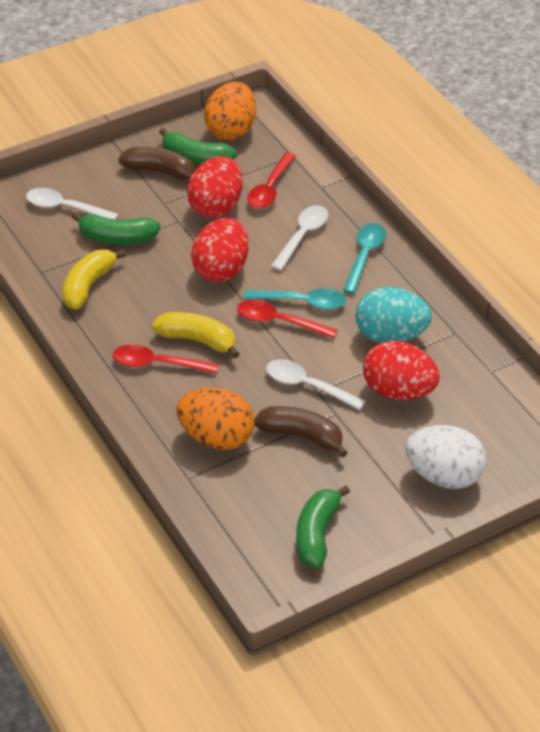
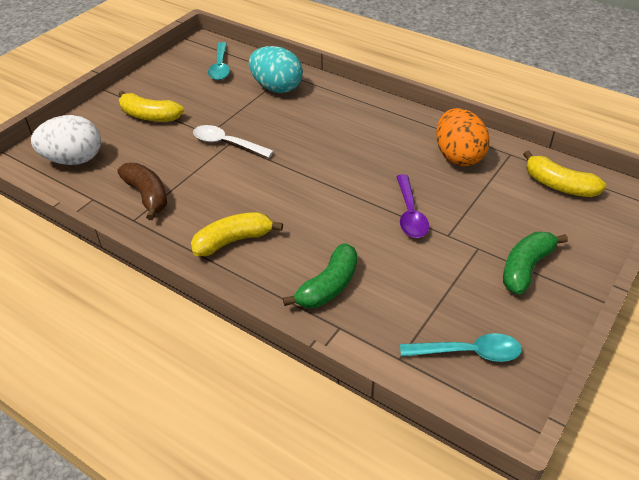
brown banana: [118,147,195,180] [254,406,348,457] = 2 -> [117,163,167,220] = 1
green banana: [72,212,160,244] [159,128,237,165] [296,485,350,568] = 3 -> [283,243,357,308] [503,232,568,295] = 2
orange egg: [176,387,255,450] [204,82,256,140] = 2 -> [436,108,490,166] = 1
purple spoon: none = 0 -> [396,174,429,238] = 1
red egg: [187,156,243,218] [191,218,249,282] [363,341,440,400] = 3 -> none = 0
red spoon: [113,344,219,374] [237,299,337,339] [247,152,296,209] = 3 -> none = 0
white spoon: [26,188,119,219] [266,359,366,410] [271,205,329,271] = 3 -> [193,125,274,157] = 1
yellow banana: [62,249,126,309] [152,312,240,358] = 2 -> [118,91,184,122] [191,212,283,256] [523,151,606,197] = 3

